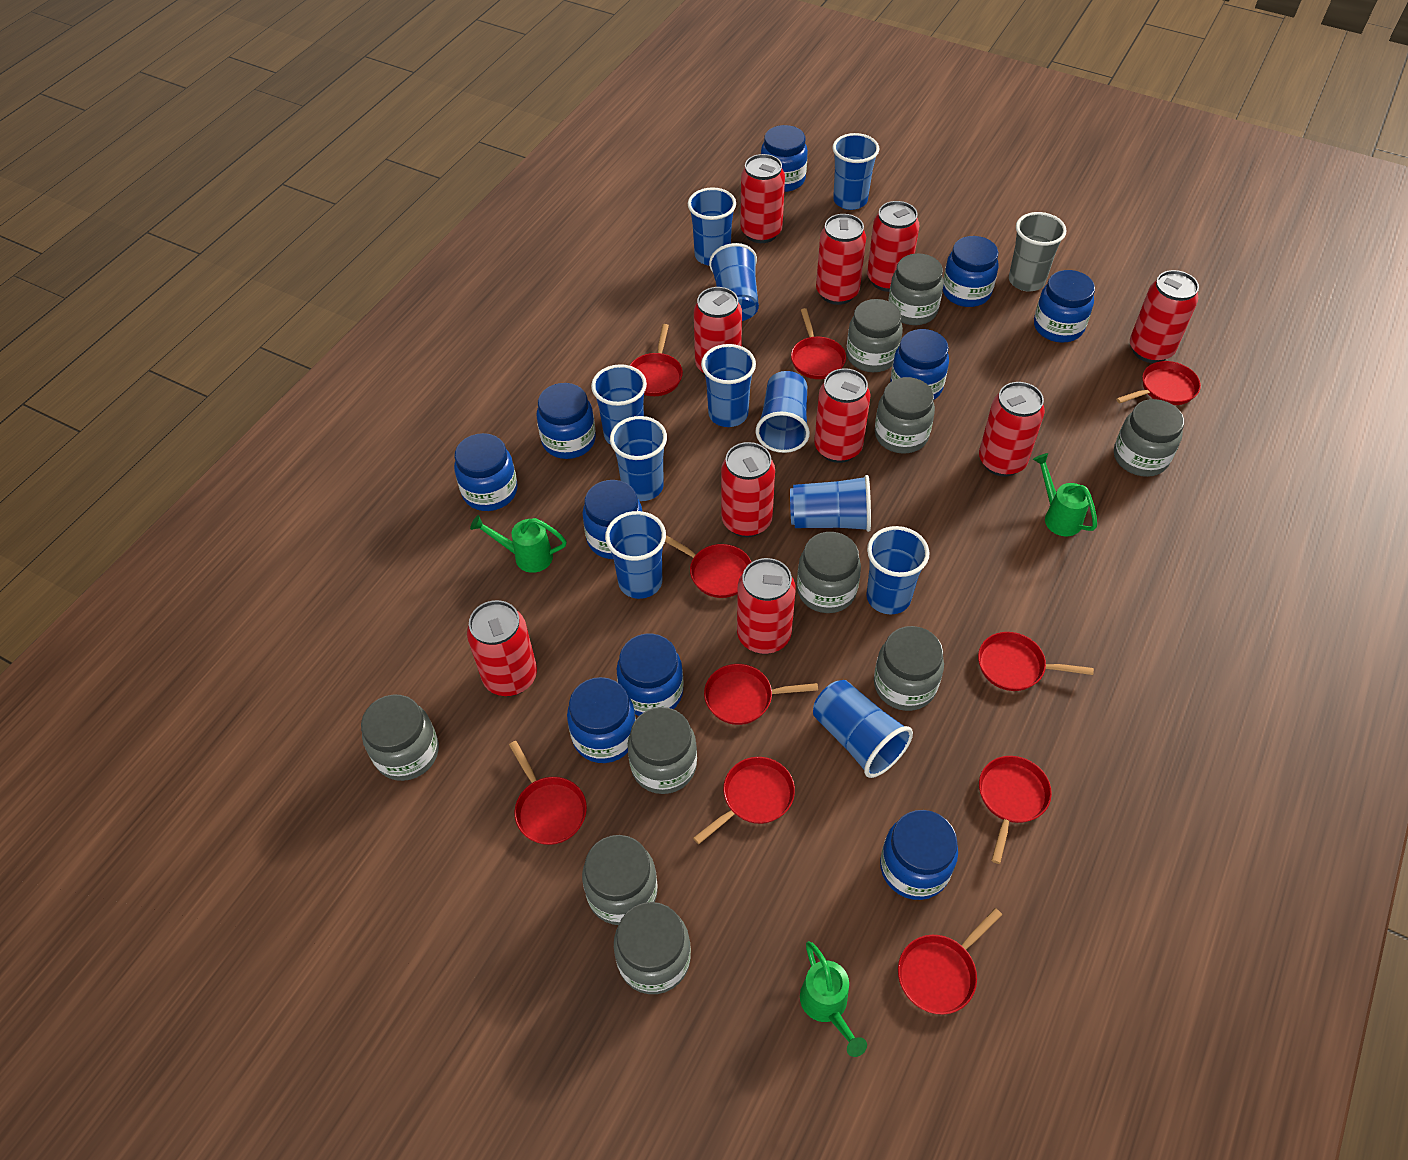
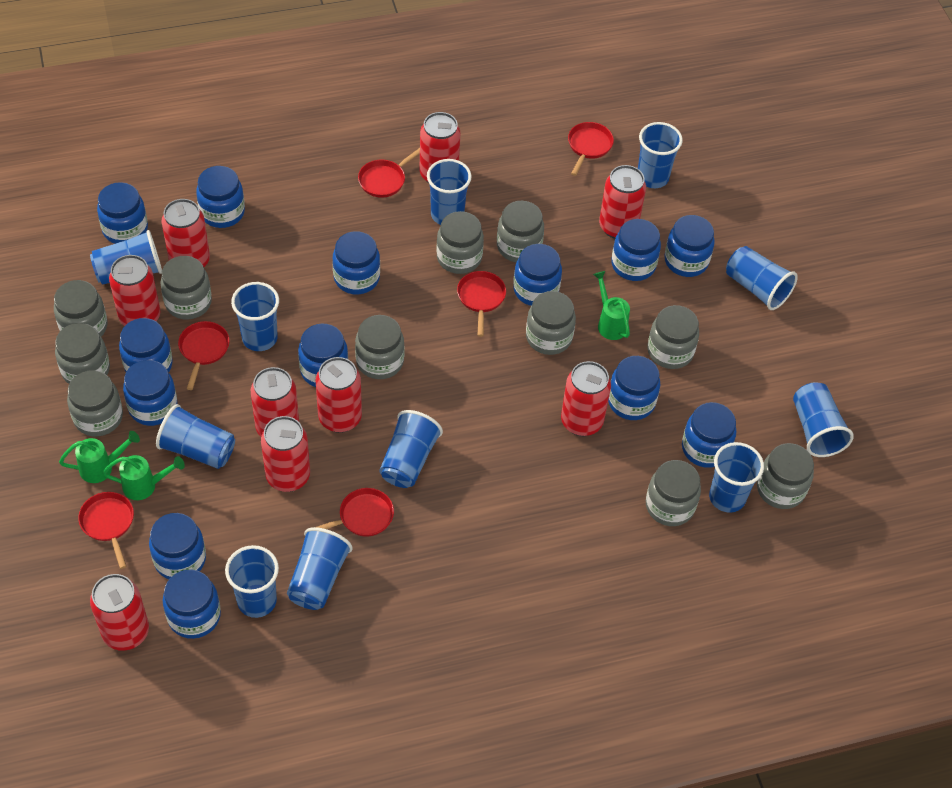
blue jar: [454,433,518,511] [537,383,596,459] [567,677,636,763] [582,480,642,559] [617,633,684,716] [761,125,808,192] [880,810,958,900] [891,329,949,400] [943,236,999,307] [1034,270,1095,343] = 10 -> [97,182,148,244] [119,318,173,373] [123,360,177,426] [149,513,206,579] [163,570,221,639] [196,166,245,228] [298,324,348,387] [333,231,380,294] [513,244,562,306] [608,356,660,420] [611,219,661,281] [664,215,715,277] [682,402,736,468] = 13
grey cup: [1009,212,1066,292] = 1 -> none = 0
grey jar: [361,694,439,781] [582,835,658,925] [614,902,691,994] [628,707,697,794] [797,532,861,613] [846,299,903,372] [874,626,944,711] [875,377,935,454] [889,253,944,325] [1114,399,1184,477] = 10 -> [54,280,107,336] [55,323,110,384] [67,370,123,436] [160,256,212,320] [355,315,404,379] [436,211,484,274] [497,201,544,262] [526,291,576,355] [646,460,701,526] [648,305,699,369] [757,443,814,509] = 11
red can: [467,600,537,696] [694,287,742,375] [721,442,775,537] [737,558,796,654] [740,154,785,243] [814,368,871,463] [816,214,866,305] [867,201,919,292] [979,382,1045,477] [1130,270,1199,363] = 10 -> [90,574,149,651] [109,255,160,326] [162,199,210,267] [251,367,299,437] [261,416,310,492] [316,357,362,433] [420,112,460,183] [561,361,611,436] [599,165,646,239] = 9
red pan: [509,741,587,845] [630,324,683,396] [665,535,751,598] [693,757,795,844] [704,664,818,725] [791,308,846,379] [898,908,1002,1015] [978,632,1094,691] [979,756,1052,864] [1116,361,1201,405] = 10 -> [78,492,134,569] [178,321,230,390] [317,488,394,537] [358,148,420,198] [457,271,506,337] [568,122,614,176] = 6

